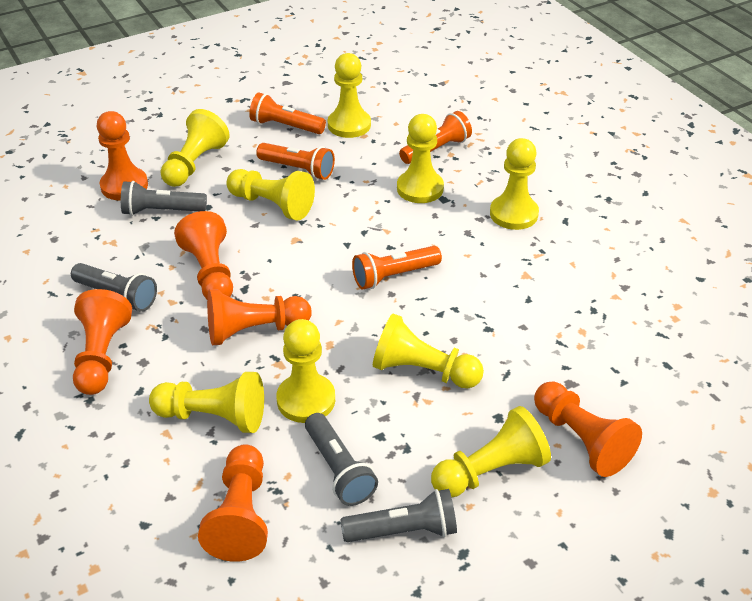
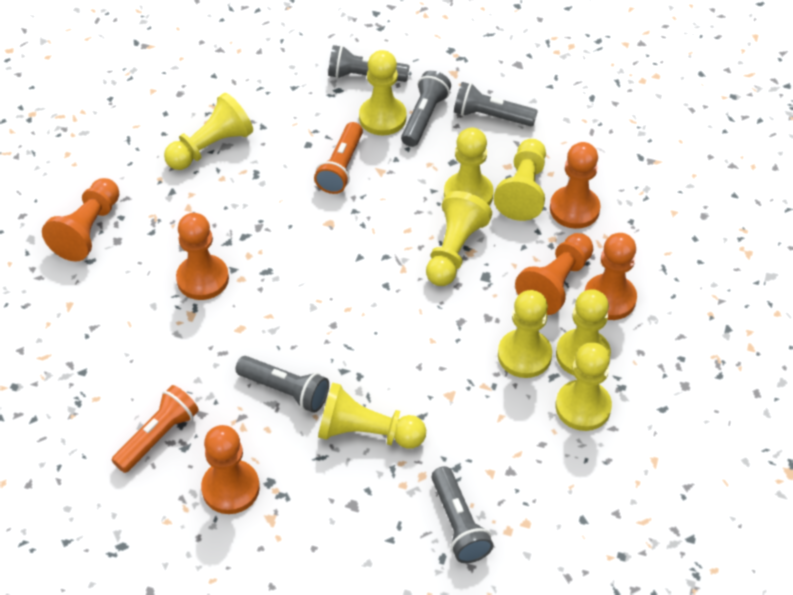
grey flashlight: [71,263,157,312] [121,181,207,216] [305,413,378,506] [340,489,457,542] = 4 -> [235,356,329,413] [328,45,410,82] [401,71,451,147] [431,466,494,563] [454,82,538,126] = 5
orange flashlight: [249,92,326,134] [256,143,335,180] [352,246,442,290] [399,111,472,164] = 4 -> [112,385,199,473] [314,122,363,194] = 2

